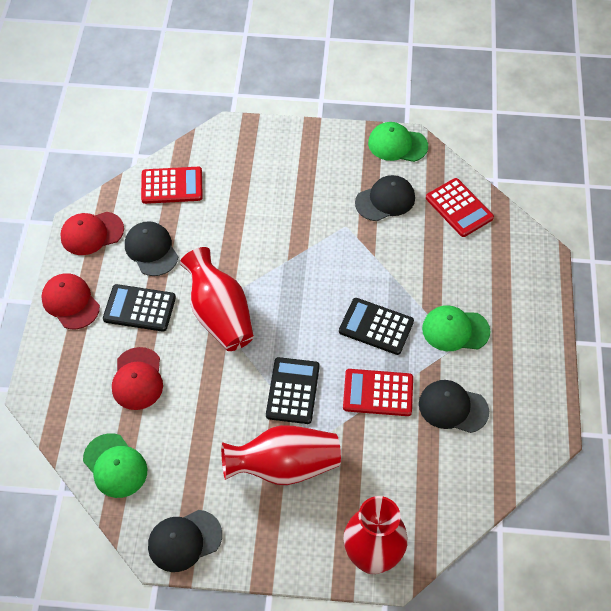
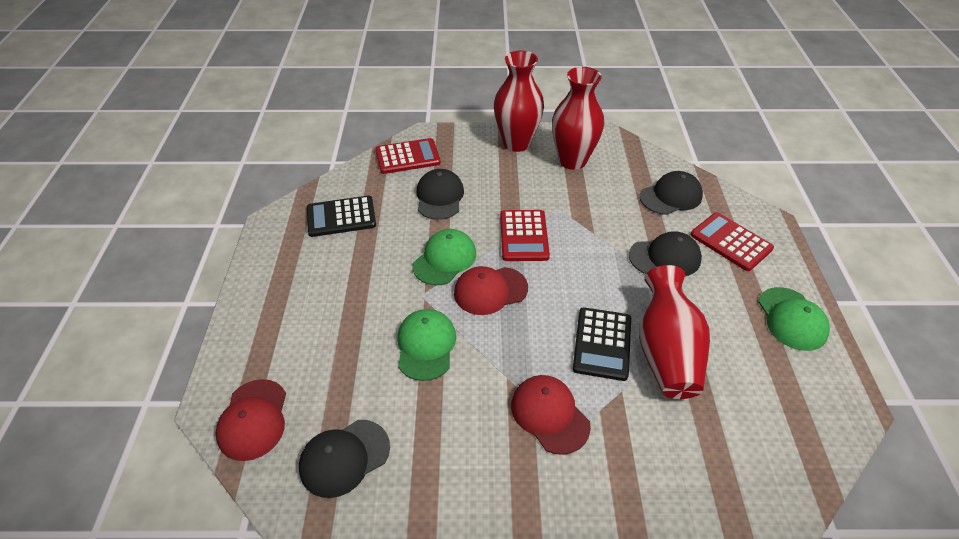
black calculator: [103,284,176,332] [266,357,320,424] [339,298,414,355] = 3 -> [307,196,376,237] [573,307,631,381] = 2

